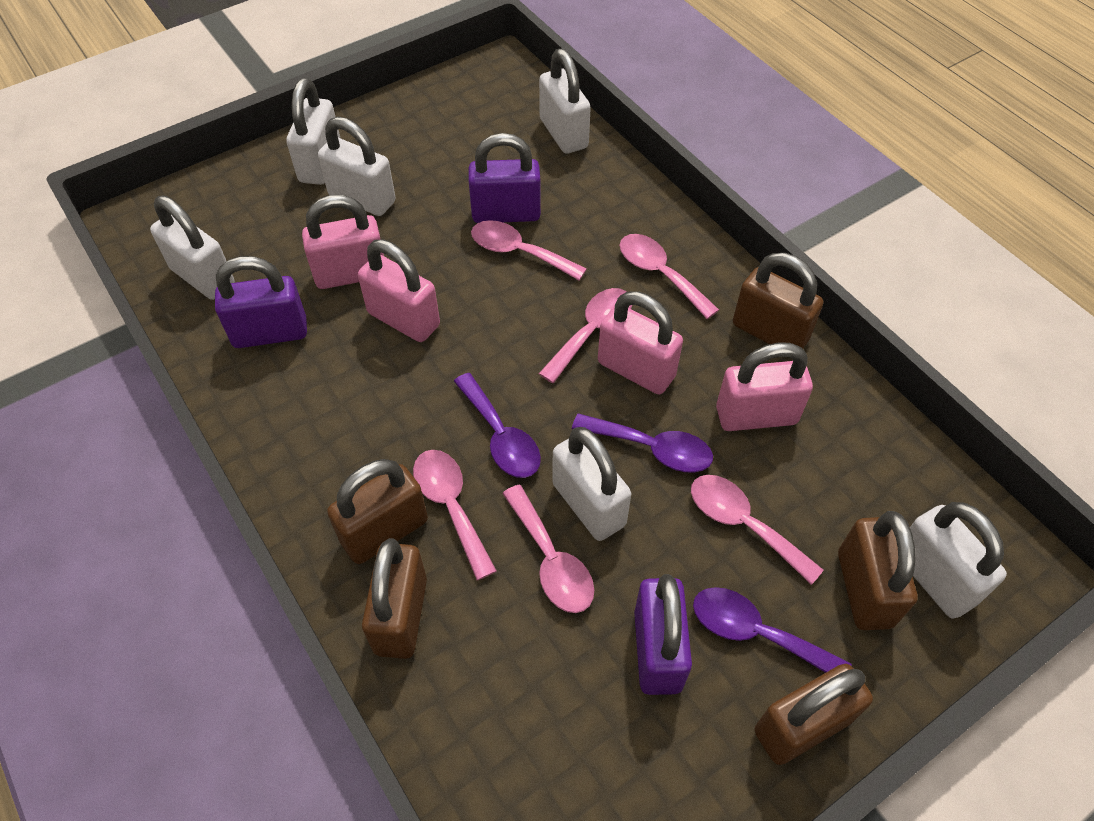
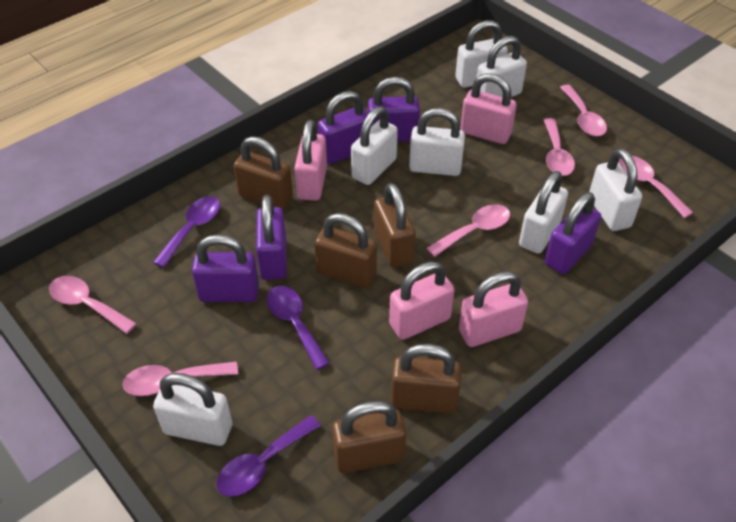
purple padlock: [215,256,307,348] [468,133,541,223] [634,574,692,695] = 3 -> [192,234,259,302] [256,195,287,280] [318,91,368,164] [368,77,420,142] [545,192,601,274] = 5
white padlock: [150,196,235,300] [286,78,340,185] [318,117,396,216] [539,49,591,154] [552,427,631,541] [910,502,1007,619] = 6 -> [153,373,232,446] [351,106,398,185] [409,108,465,176] [456,20,508,88] [477,36,527,97] [519,171,568,254] [589,148,642,231] = 7

